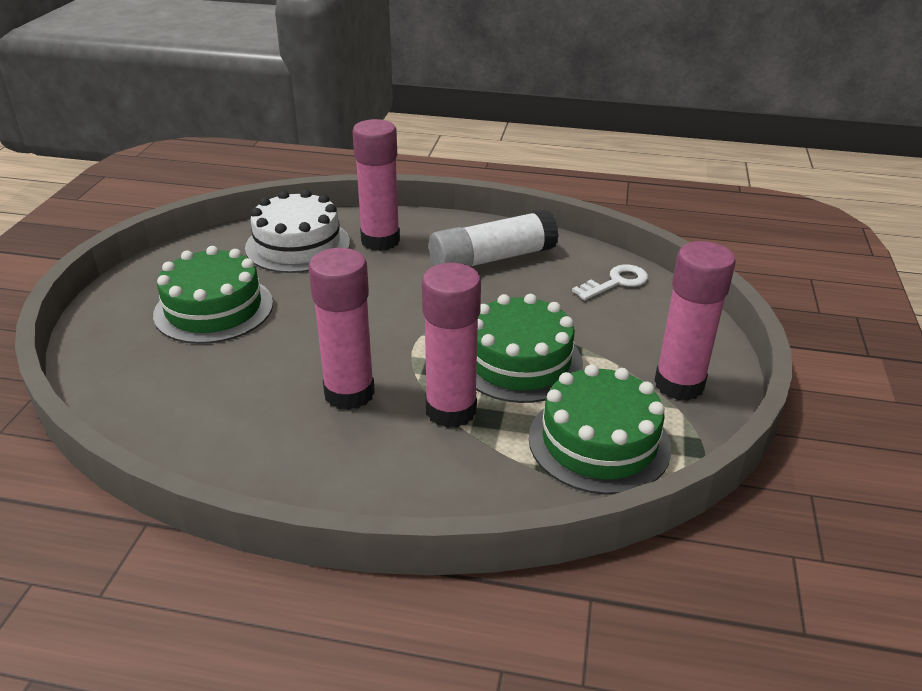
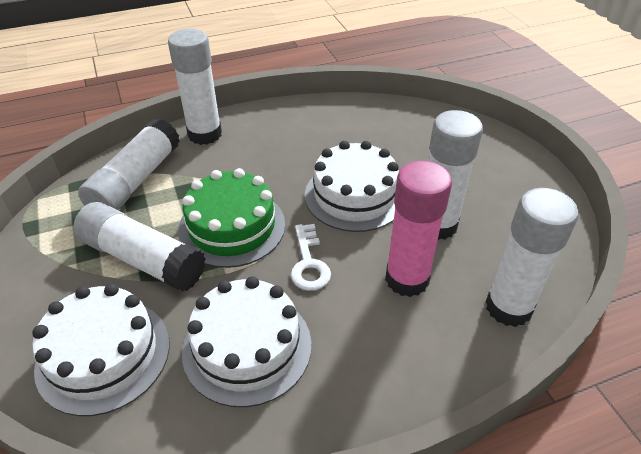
green cake: [153,246,273,344] [476,294,583,403] [529,364,672,495] = 3 -> [178,168,285,268] = 1
pink glue stick: [308,248,375,410] [352,119,400,251] [422,263,481,428] [654,241,736,401] = 4 -> [385,161,452,297] = 1
white cake: [245,190,350,273] = 1 -> [32,284,170,416] [182,276,311,407] [305,141,399,232] = 3
white glue stick: [429,209,559,267] = 1 -> [73,202,206,292] [78,118,180,210] [168,28,222,145] [429,110,483,240] [486,188,579,327] = 5

